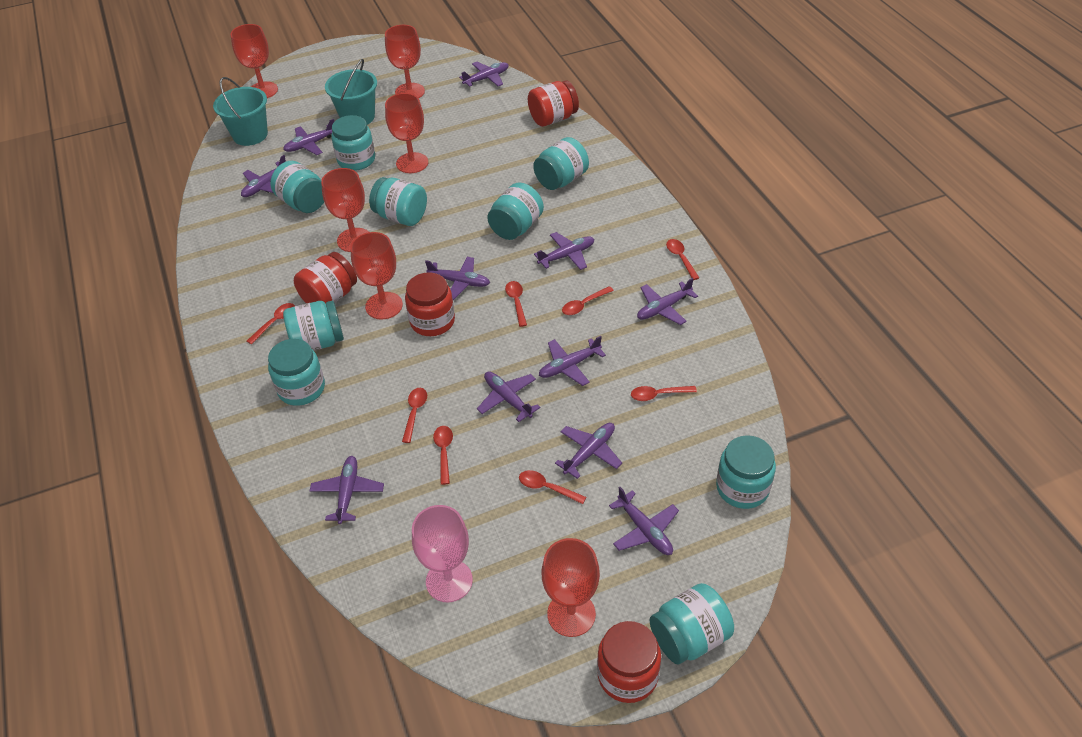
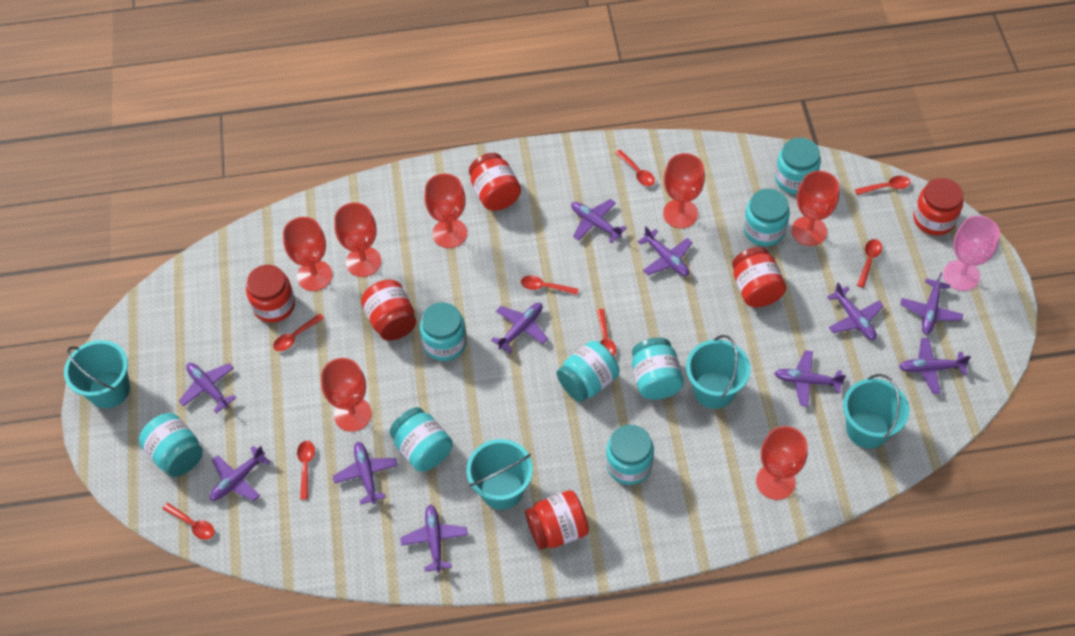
red goblet: [230,24,278,98] [321,168,369,252] [350,232,403,320] [385,25,425,98] [385,93,428,173] [541,538,600,637] = 6 -> [283,217,333,291] [321,358,372,432] [334,202,381,277] [425,173,467,248] [663,153,705,228] [756,426,808,500] [792,171,840,246] = 7
red jar: [294,252,357,303] [405,272,455,336] [528,80,579,127] [597,621,661,703] = 4 -> [246,265,295,323] [361,280,416,341] [469,153,521,211] [525,490,589,550] [732,247,786,307] [914,178,963,235] = 6
turquoise bucket: [213,77,268,146] [325,59,377,125] = 2 -> [64,340,130,408] [466,439,533,510] [686,335,751,409] [843,374,909,449] = 4
turquoise jar: [268,339,325,406] [270,161,324,213] [283,301,344,351] [331,115,375,171] [369,177,427,226] [487,182,544,240] [533,137,589,190] [650,583,734,665] [716,435,776,509] = 9 -> [139,413,203,477] [390,407,453,472] [420,302,467,361] [557,341,619,402] [606,425,654,485] [632,338,684,400] [743,189,790,246] [775,137,821,194] = 8

